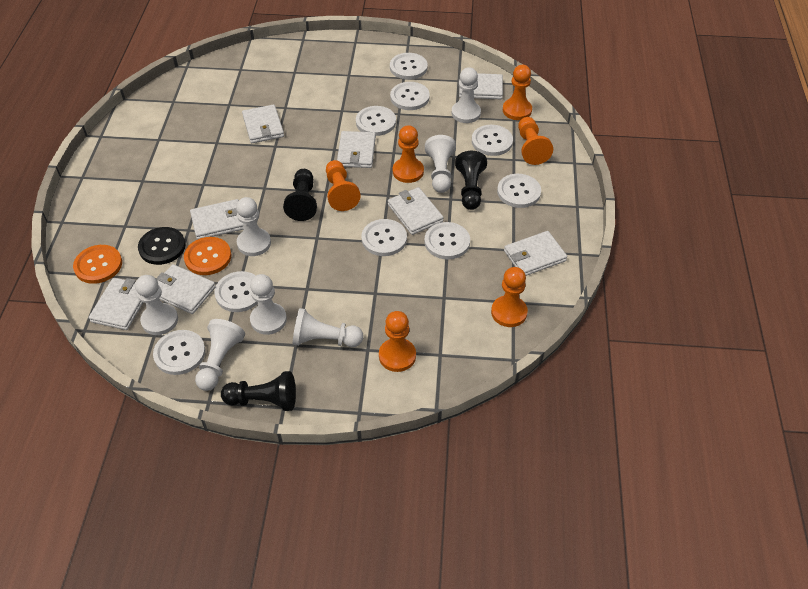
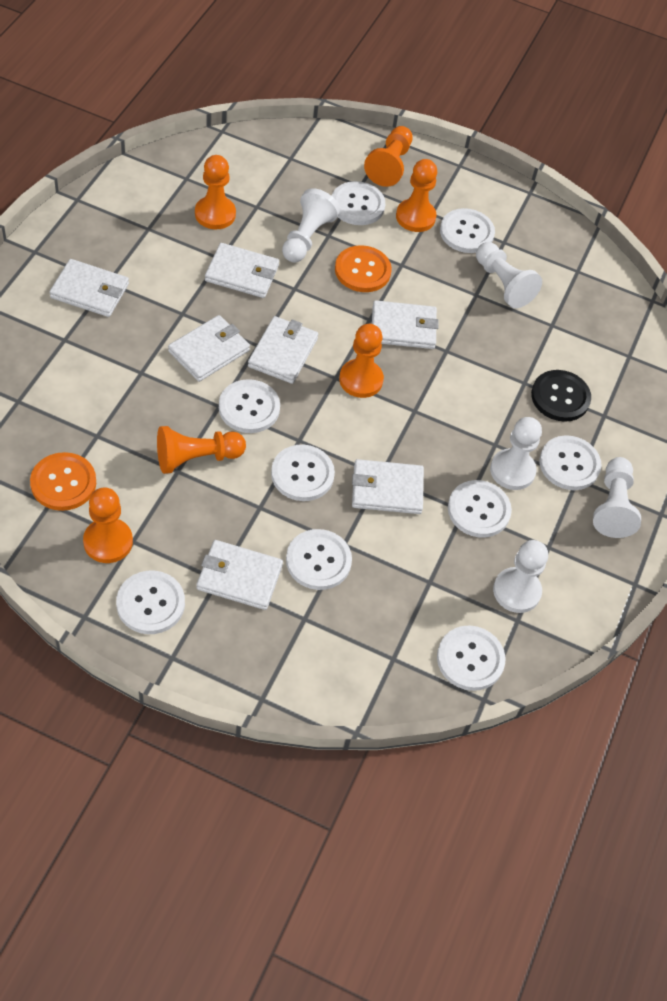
black pawn: [221,371,296,411] [283,169,317,221] [455,151,487,210] = 3 -> none = 0
white pawn: [135,275,178,335] [195,319,245,391] [236,197,271,256] [250,274,287,335] [293,308,363,347] [425,135,456,193] [452,67,481,123] = 7 -> [282,188,340,263] [476,242,542,308] [490,417,542,490] [493,540,548,613] [593,457,641,538] = 5
white wallet: [89,278,143,330] [156,264,216,314] [190,199,244,240] [242,105,284,143] [337,131,376,168] [388,187,444,235] [459,73,503,99] [504,231,567,276] = 8 -> [49,259,129,317] [168,315,250,382] [196,540,283,610] [205,243,279,298] [248,316,318,384] [352,459,424,514] [372,300,439,349] = 7

